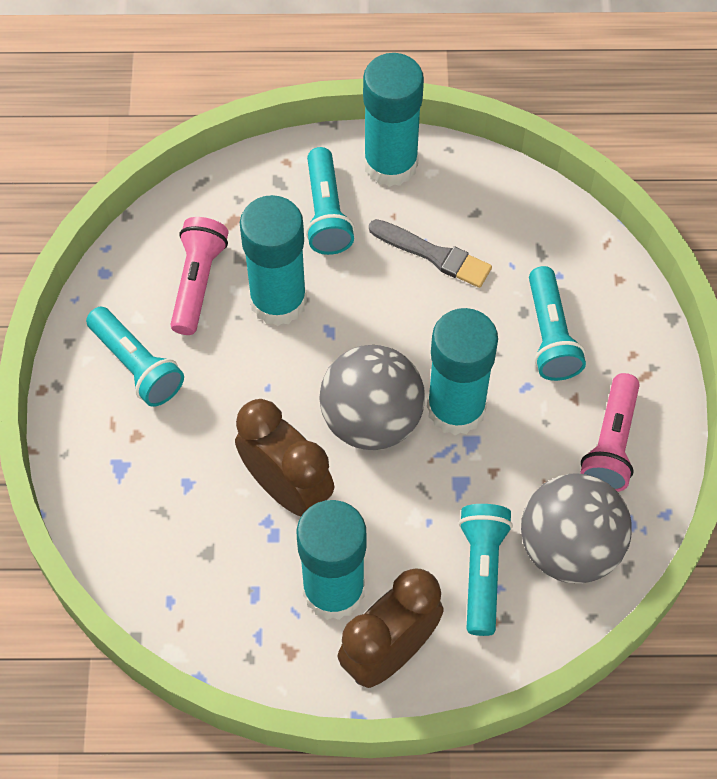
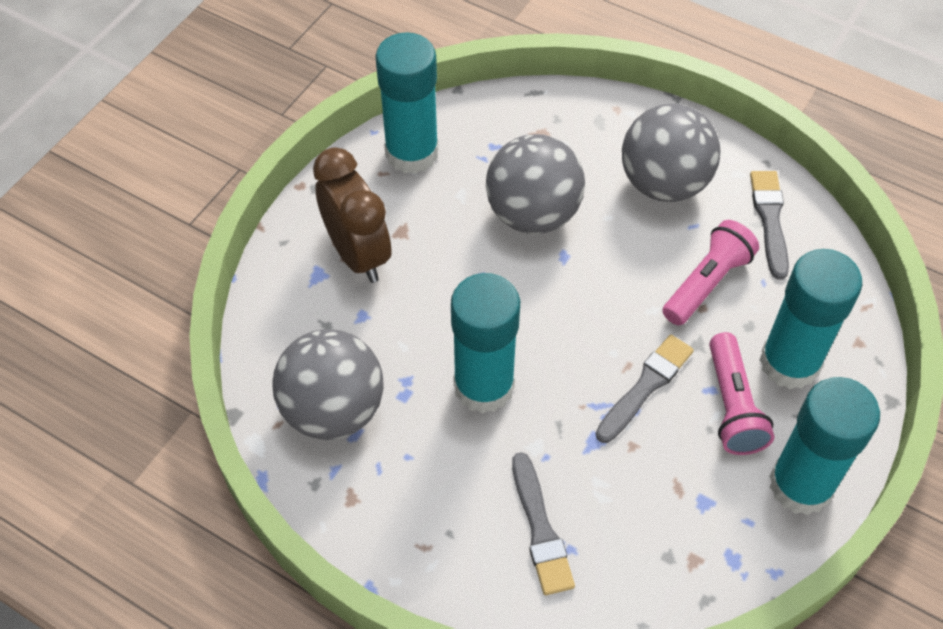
brown clock: [235,399,334,516] [338,568,444,688] = 2 -> [313,147,392,283] = 1
grey ball: [319,345,425,450] [521,473,632,583] = 2 -> [272,329,384,440] [486,134,585,234] [622,104,720,202] = 3
grey brush: [369,219,492,288] = 1 -> [512,452,575,595] [596,334,694,443] [750,171,789,280] = 3
turquoise flashlight: [86,307,184,407] [306,147,355,255] [459,504,513,636] [529,266,586,381] = 4 -> none = 0

